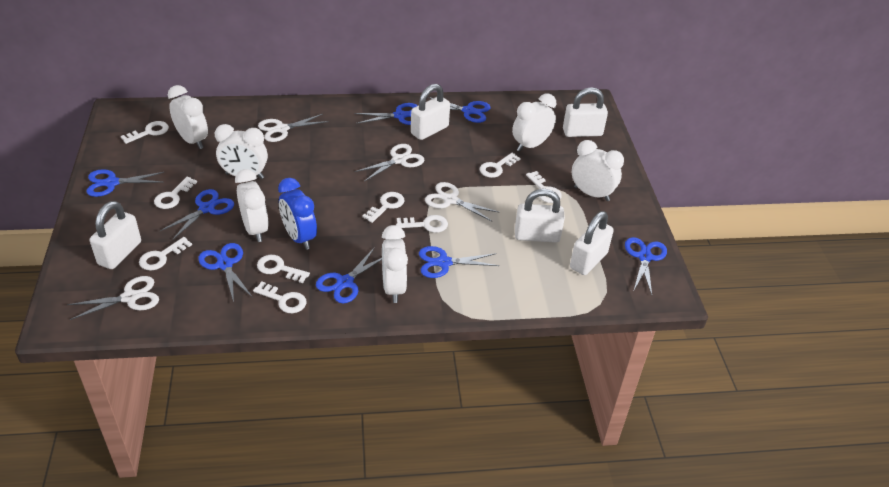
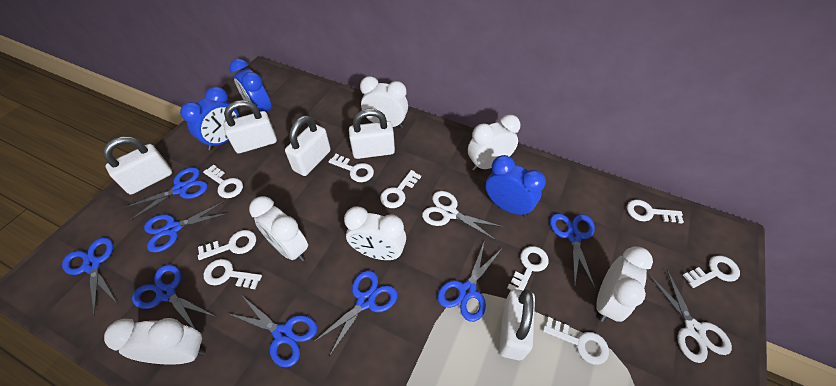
blue clock: [278,178,317,250] = 1 -> [180,87,239,150] [229,59,272,119] [486,155,546,217] = 3
white scissors: [67,276,159,320] [258,114,329,142] [355,144,424,181] [425,182,500,222] = 4 -> [422,191,504,241] [648,270,732,363] = 2

